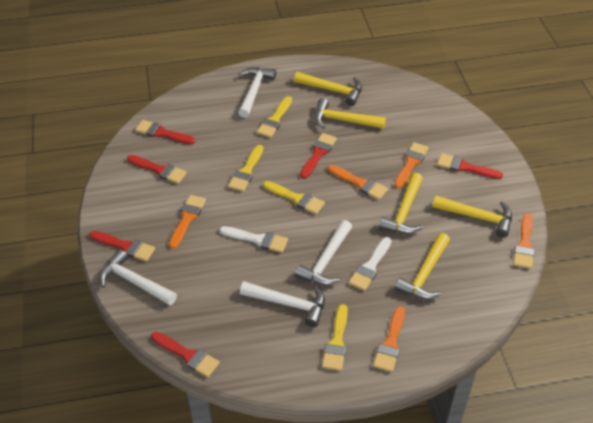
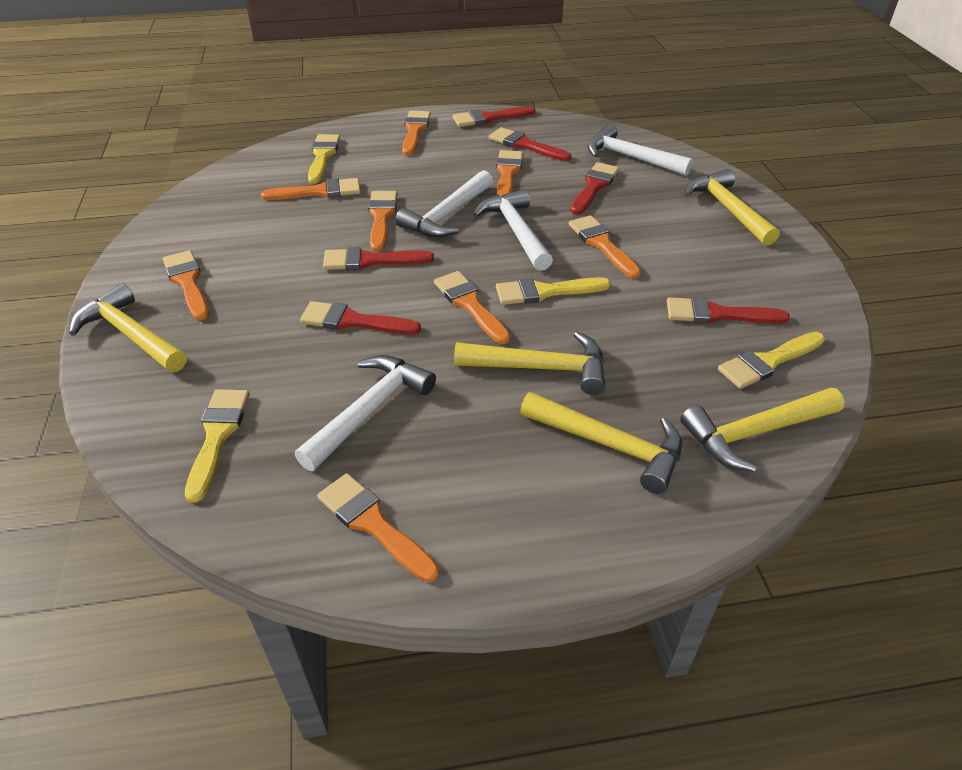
orange brush: [169,195,206,249] [328,165,388,200] [373,306,405,372] [395,142,429,189] [513,213,535,269] = 5 -> [163,250,209,321] [261,178,360,200] [317,473,439,582] [368,191,397,252] [402,111,431,156] [434,271,510,344] [496,150,523,197] [569,215,641,279] = 8
white brush: [219,226,288,253] [349,237,392,291] = 2 -> none = 0

